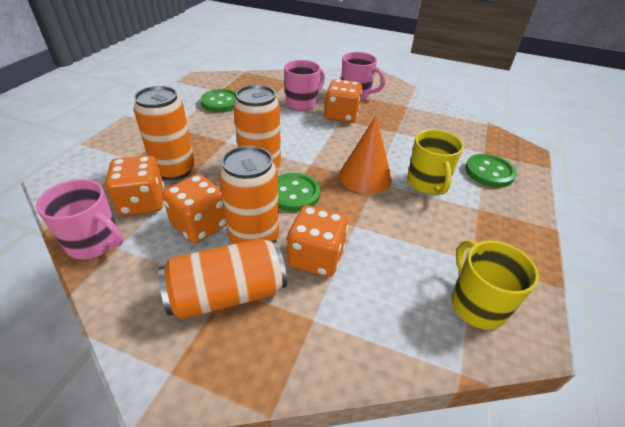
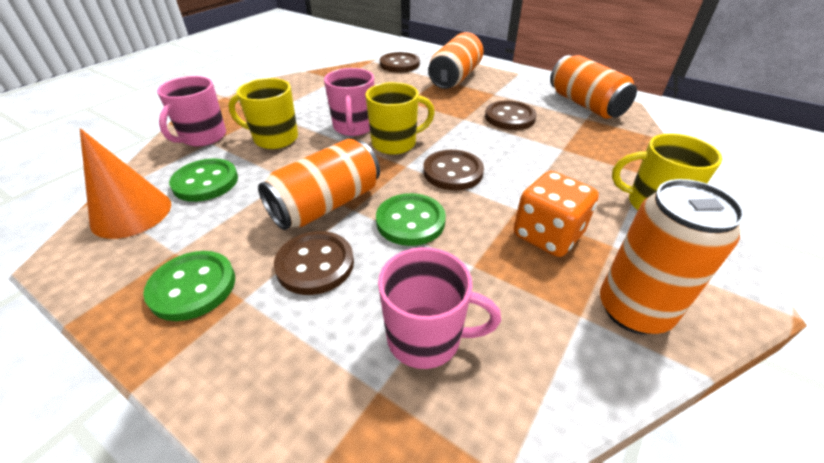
brown button: none = 0 -> [274,231,354,295] [380,52,420,73] [423,150,484,190] [485,101,537,130] = 4
orange dice: [105,155,164,216] [162,174,227,243] [287,205,348,277] [325,79,362,123] = 4 -> [514,171,599,257] = 1
yellow mug: [407,129,464,195] [451,240,539,330] = 2 -> [228,78,298,149] [365,82,435,155] [612,134,722,211] = 3

